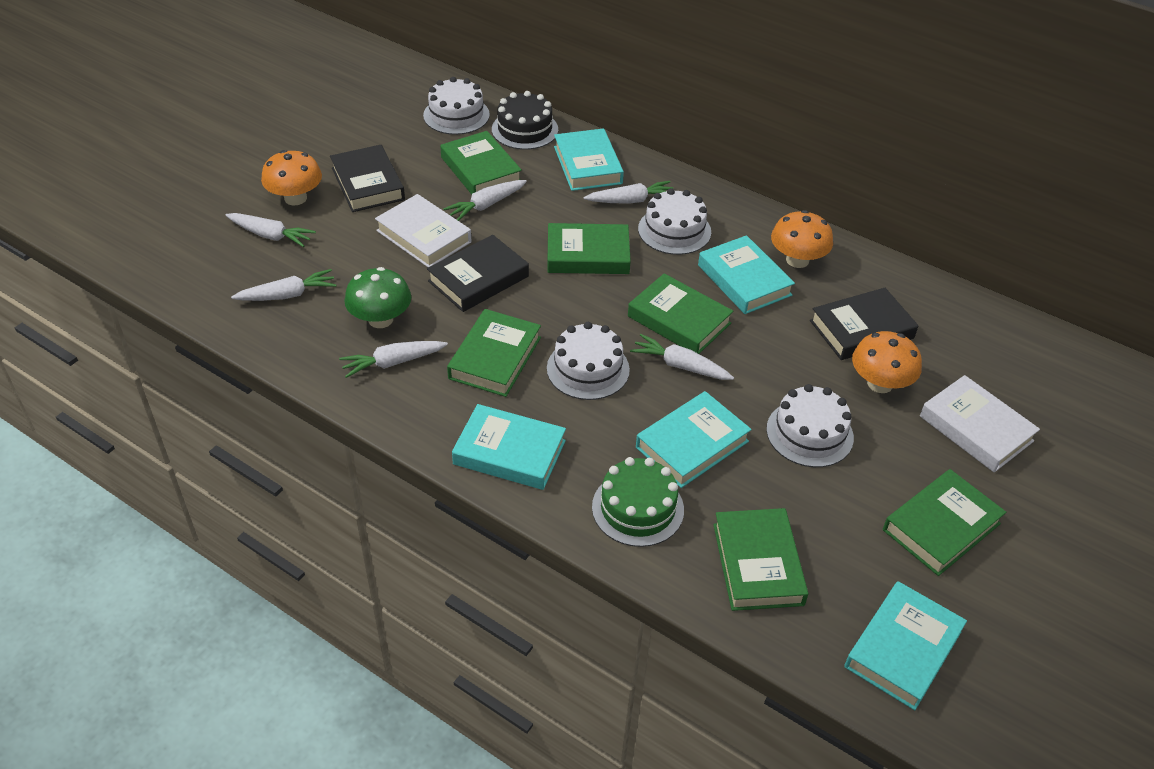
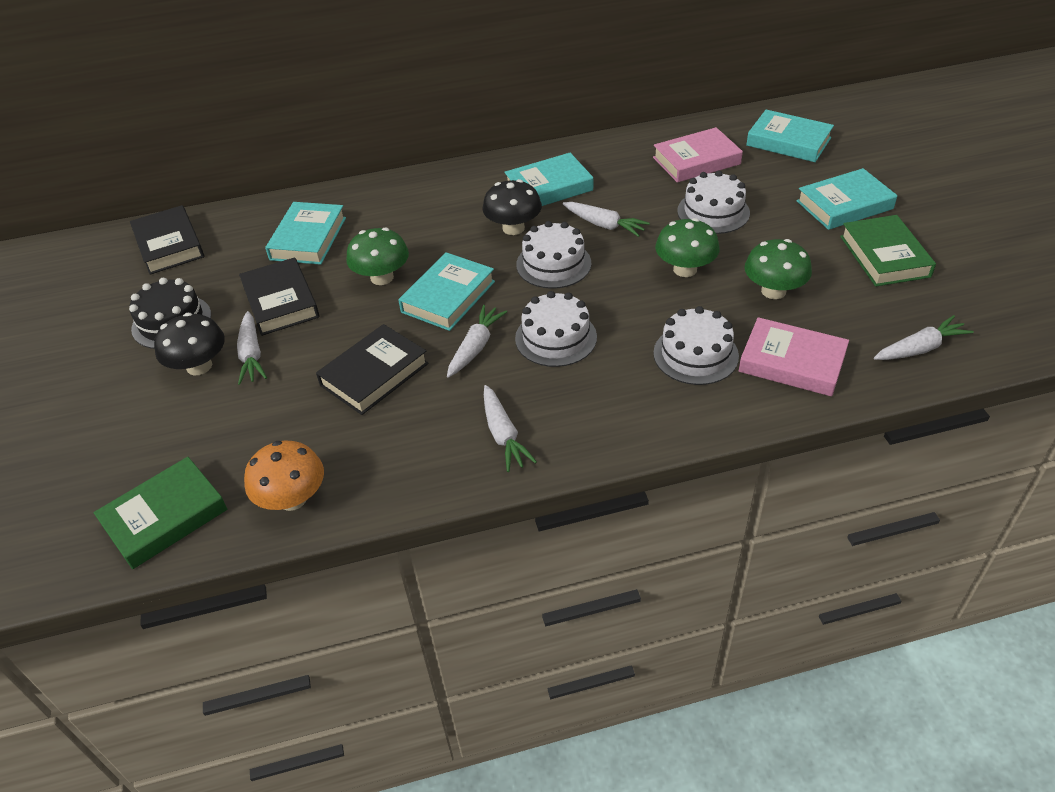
black mushroom: none = 0 -> [154,313,225,375] [483,179,542,235] = 2
green book: [440,131,522,195] [447,309,541,397] [547,223,631,274] [628,273,733,354] [713,508,809,611] [883,469,1006,576] = 6 -> [94,457,227,569] [840,215,936,287] = 2
green cake: [592,457,684,547] = 1 -> none = 0
green mushroom: [344,267,411,328] = 1 -> [346,228,409,285] [655,218,720,277] [745,239,812,299] = 3
orange mushroom: [261,150,322,205] [771,210,833,268] [852,331,922,393] = 3 -> [244,441,324,511] = 1
pink book: none = 0 -> [653,127,743,183] [739,317,849,396] = 2
white book: [375,194,471,267] [920,375,1040,472] = 2 -> none = 0
white carrot: [225,213,316,247] [231,269,336,301] [339,341,448,378] [443,180,527,221] [583,181,673,204] [630,334,734,380] = 6 -> [237,311,267,385] [447,305,507,378] [484,385,537,472] [563,202,650,237] [874,315,974,360] = 5

